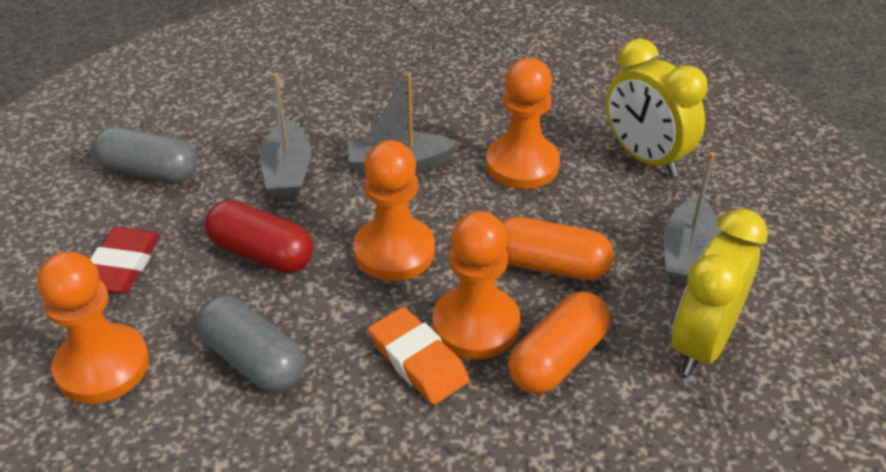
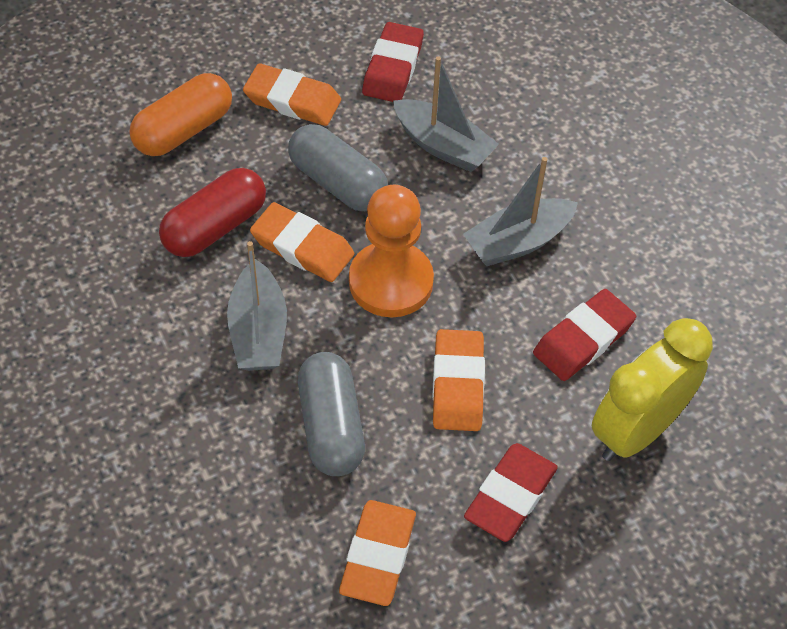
orange capsule: [502,217,614,280] [508,291,610,394] = 2 -> [129,73,232,156] = 1
orange eraser: [368,307,469,405] = 1 -> [243,63,341,126] [250,202,354,282] [339,500,416,606] [432,329,485,431] = 4
orange pawn: [37,251,149,404] [353,140,435,281] [433,211,520,359] [486,58,560,189] = 4 -> [349,185,434,317] = 1
red eraser: [90,227,161,293] = 1 -> [362,22,424,102] [464,443,558,542] [533,289,636,381] = 3
yellow clock: [606,38,708,177] [671,208,768,376] = 2 -> [592,318,713,461] = 1

